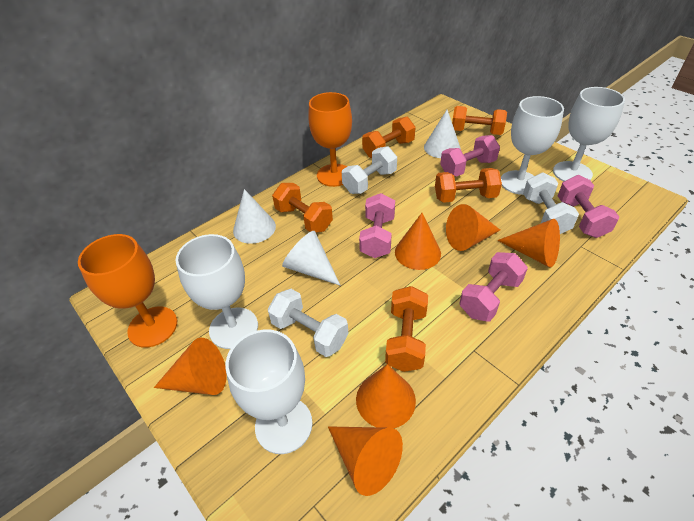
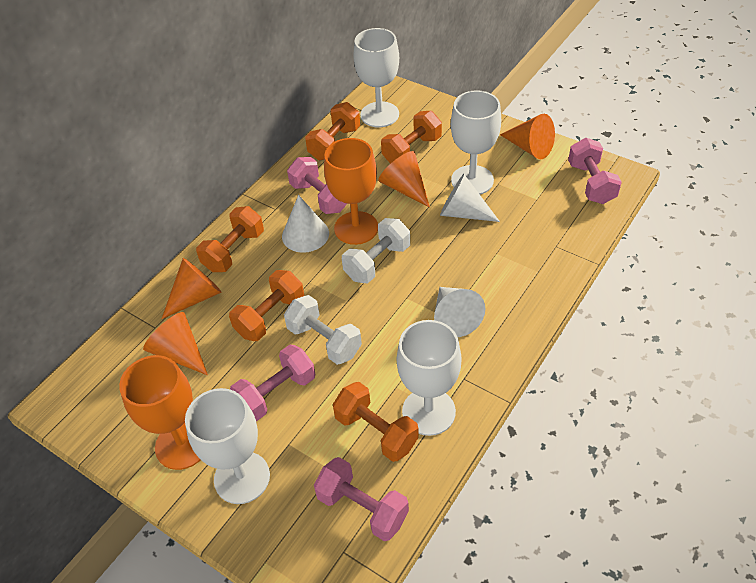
orange cone: [154,338,227,395] [328,426,403,496] [356,364,416,428] [395,213,441,270] [446,204,500,251] [497,219,560,267] = 6 -> [143,312,208,375] [162,258,222,319] [378,151,430,208] [500,114,555,159] = 4
white dumbbell: [268,289,348,357] [342,146,397,194] [523,173,579,234] = 3 -> [284,295,362,365] [342,218,410,283] = 2

